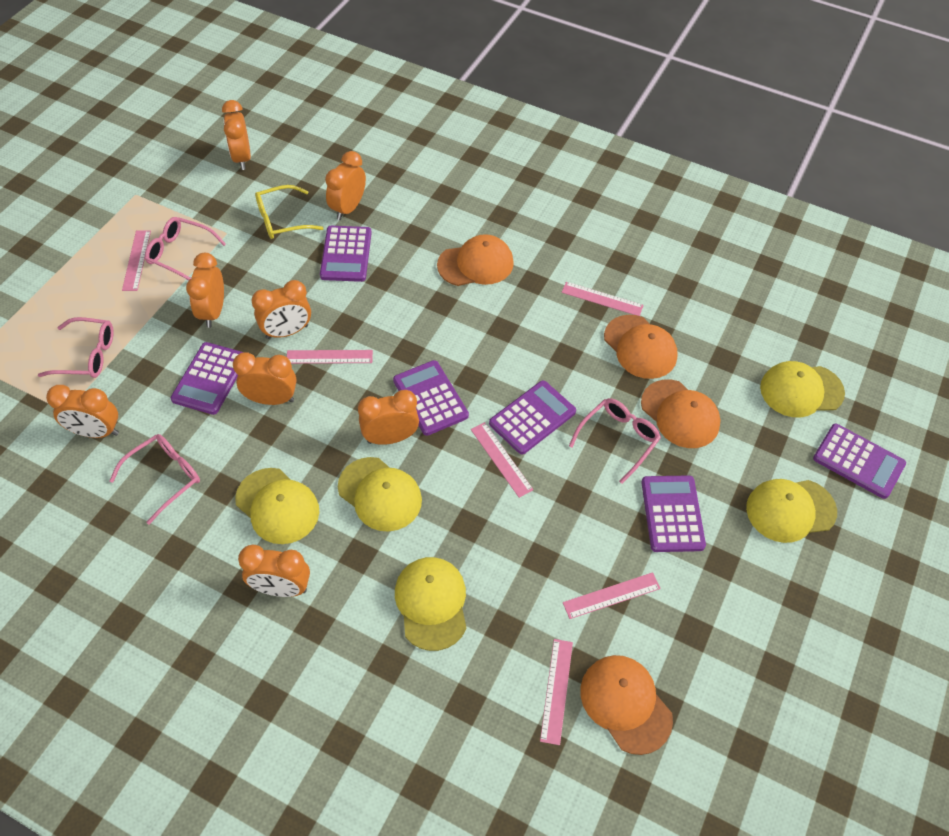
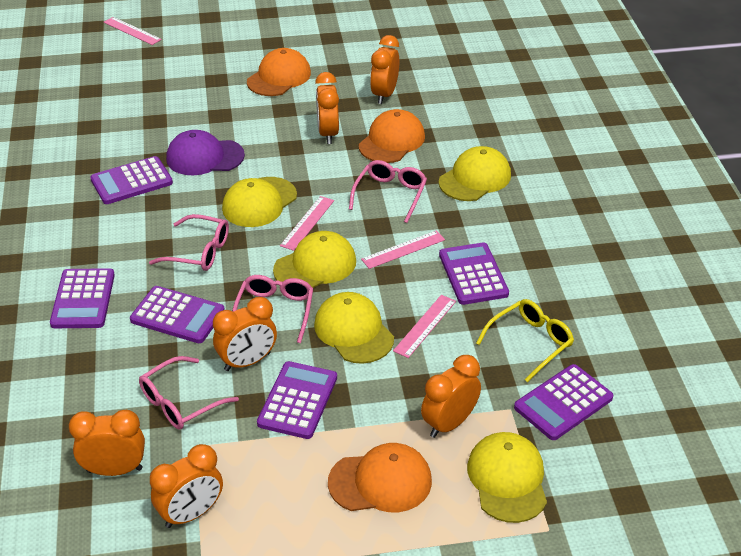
orange cap: [437,234,514,286] [580,655,673,755] [604,315,678,379] [641,380,720,448] = 4 -> [247,48,311,96] [328,443,432,512] [359,109,425,163] = 3
orange clock: [46,385,119,438] [186,253,224,328] [222,100,251,170] [233,352,296,405] [238,545,310,597] [251,280,311,339] [325,151,366,220] [358,390,419,445] = 8 -> [69,410,145,476] [150,444,223,528] [213,297,277,371] [315,72,339,144] [370,35,399,104] [421,355,481,438] = 6
pink ruler: [122,230,151,291] [287,350,373,364] [471,422,533,498] [540,639,573,745] [561,282,644,316] [563,572,661,619] = 6 -> [104,17,162,45] [280,196,334,251] [361,230,445,269] [393,295,456,358] = 4
purple cap: none = 0 -> [166,130,245,175] = 1

